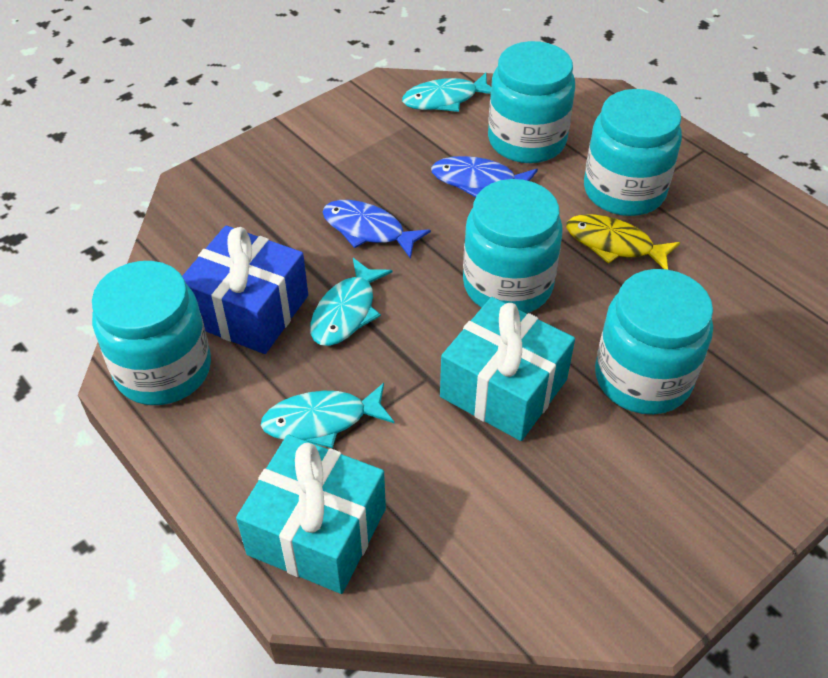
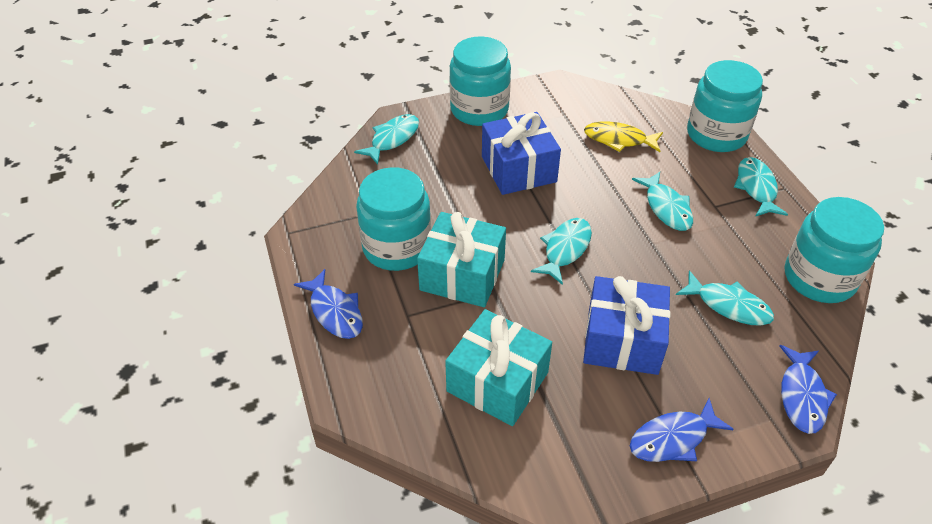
blue fish: [323,200,431,259] [431,156,538,197] = 2 -> [294,269,363,339] [630,398,734,462] [779,345,837,434] = 3
blue gift: [182,225,308,354] = 1 -> [482,112,561,195] [583,276,670,375] = 2
turquoise fish: [261,383,394,448] [310,258,393,346] [402,73,491,112] = 3 -> [354,114,419,164] [531,218,592,285] [632,172,693,231] [676,271,774,326] [734,157,788,217] = 5
turquoise jar: [92,261,211,405] [463,179,563,313] [488,41,575,163] [584,89,682,216] [595,269,713,415] = 5 -> [356,167,431,271] [449,37,511,126] [687,60,763,152] [785,197,884,303] = 4

